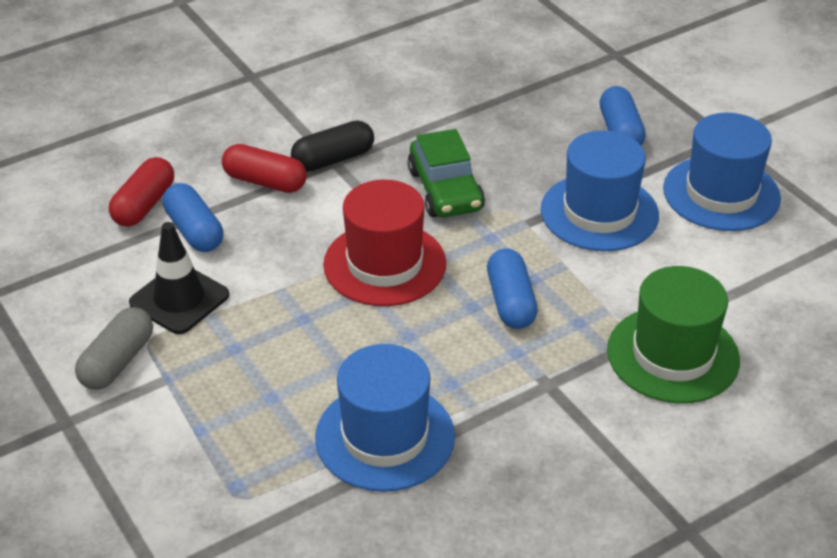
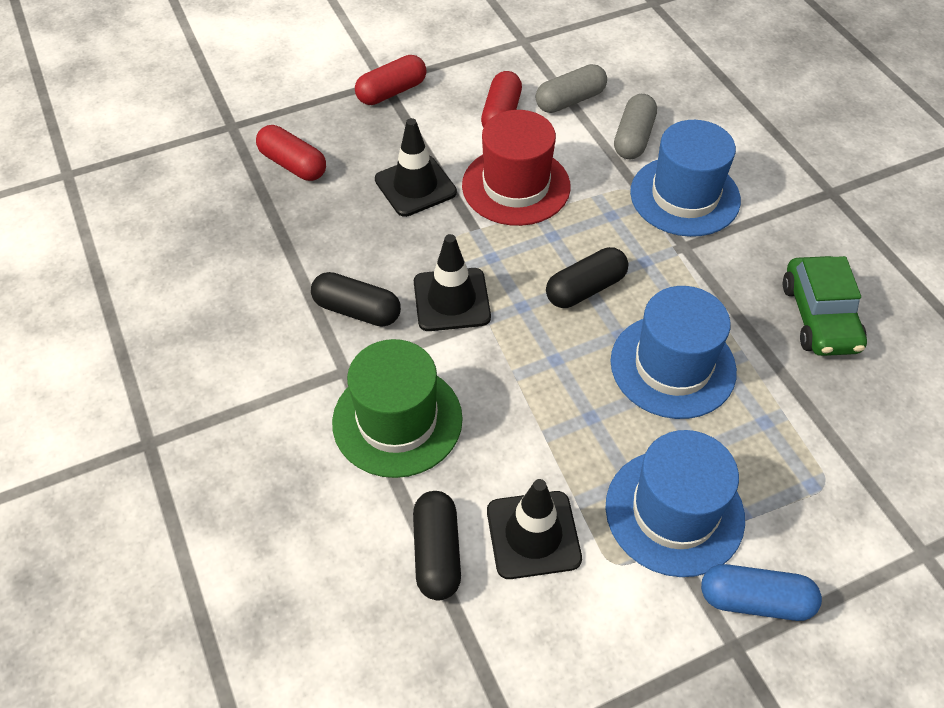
black capsule: [291,120,374,172] = 1 -> [311,272,401,327] [413,491,461,600] [546,247,628,308] = 3
black traffic cone: [129,222,229,334] = 1 -> [375,118,457,217] [414,234,491,331] [487,479,582,579] = 3
blue capsule: [163,183,223,252] [487,249,538,329] [599,86,646,145] = 3 -> [701,564,822,621] = 1
grey capsule: [75,307,153,390] = 1 -> [536,64,607,113] [614,94,657,159] = 2
red capsule: [109,157,174,227] [222,144,307,193] = 2 -> [256,125,326,181] [355,55,426,105] [481,71,522,128] = 3

